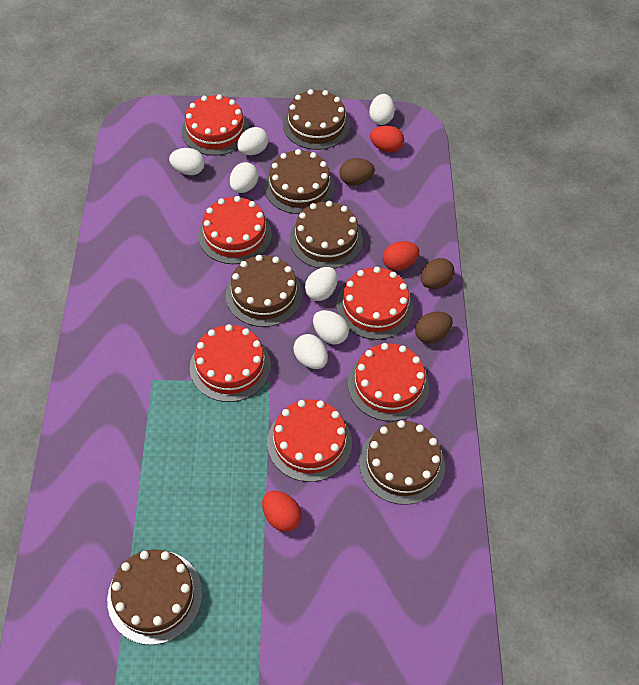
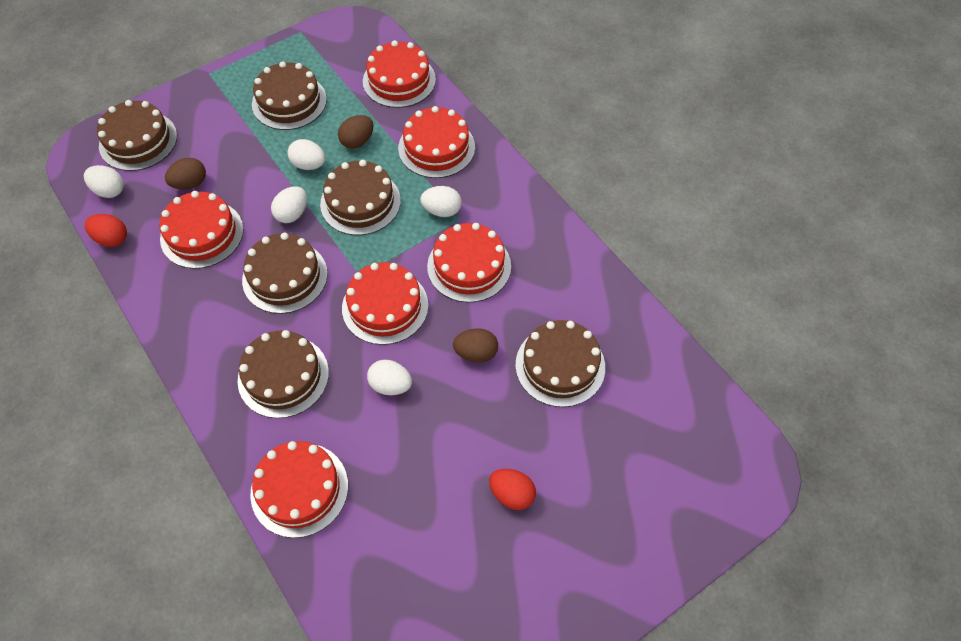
red egg: [262,491,302,532] [370,126,404,153] [383,241,419,271] = 3 -> [85,214,127,247] [489,469,536,510] = 2
white egg: [169,148,205,175] [230,162,259,193] [237,127,268,155] [293,334,328,369] [305,267,338,301] [313,310,349,345] [369,94,395,125] = 7 -> [84,165,124,198] [271,186,307,223] [287,139,325,170] [367,360,412,395] [420,186,461,217] = 5

